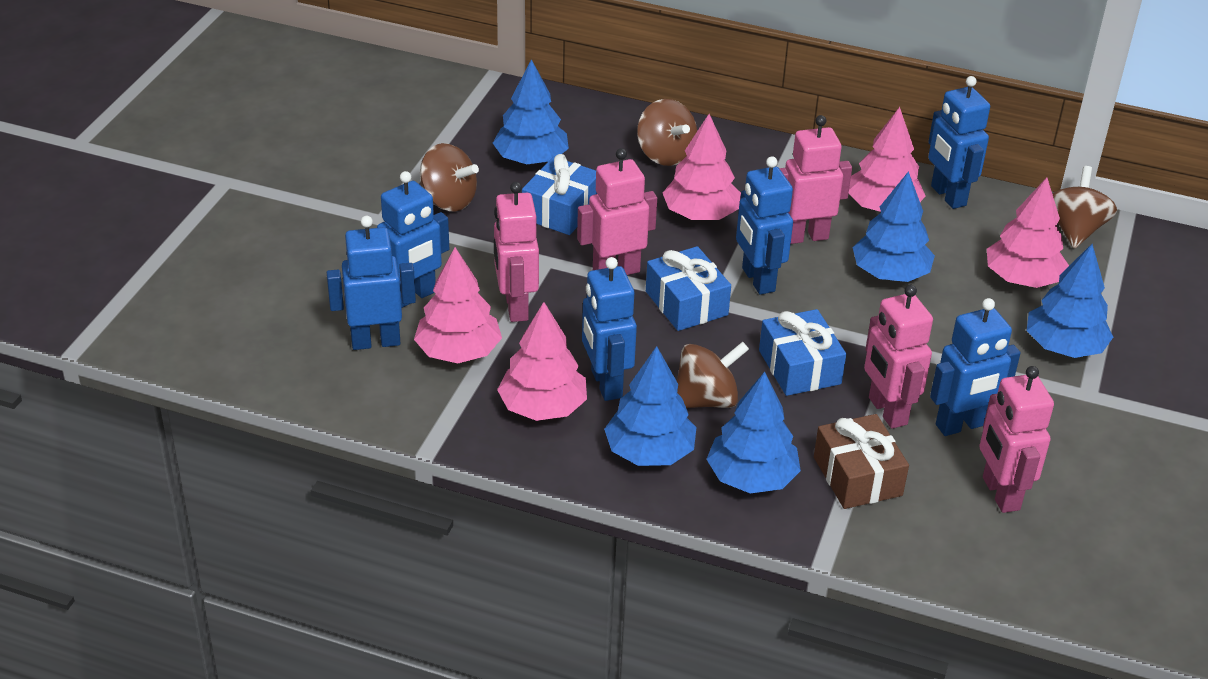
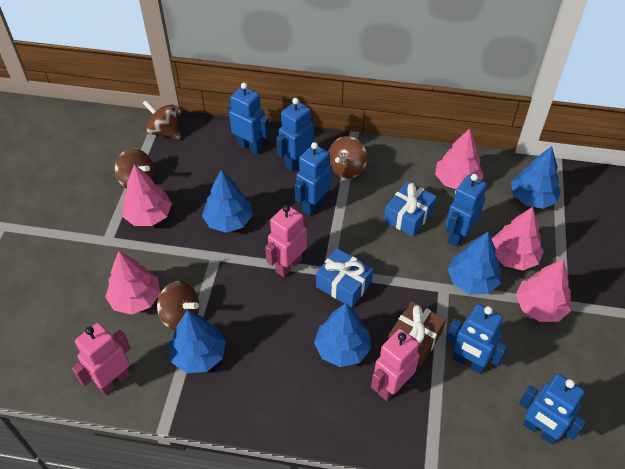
blue gift: [522,154,597,235] [646,246,731,331] [759,309,846,396] = 3 -> [316,248,373,308] [384,181,437,237] = 2
pink robot: [494,182,539,322] [577,148,657,275] [779,115,852,244] [864,285,933,429] [979,366,1054,513] = 5 -> [72,323,131,395] [265,205,307,277] [371,329,420,401] = 3

